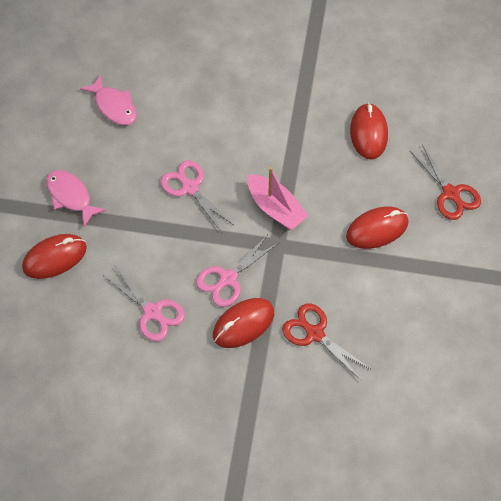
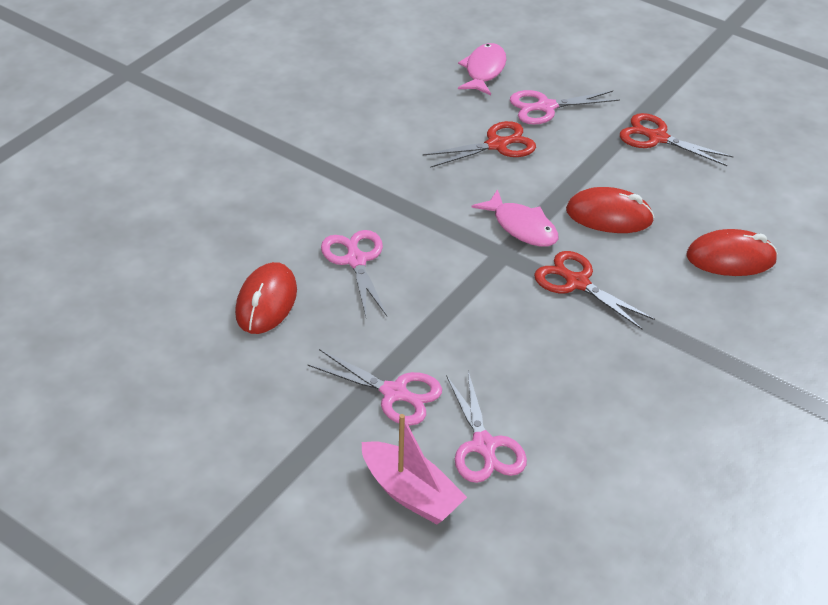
pink scissors: [104,266,185,341] [161,160,234,232] [196,233,279,307] = 3 -> [307,349,442,426] [321,230,387,316] [446,371,527,483] [510,90,620,125] = 4
red mouse: [22,234,87,279] [213,298,274,348] [346,206,408,249] [350,103,388,159] = 4 -> [235,262,297,334] [566,187,654,233] [686,229,778,276] = 3
red scissors: [282,304,372,380] [410,144,481,220] = 2 -> [423,121,536,168] [534,251,655,329] [620,113,734,166] = 3

